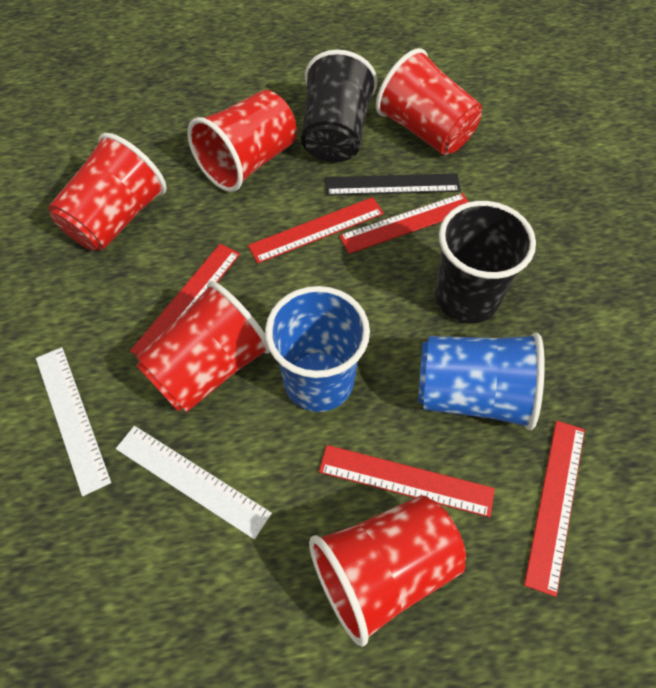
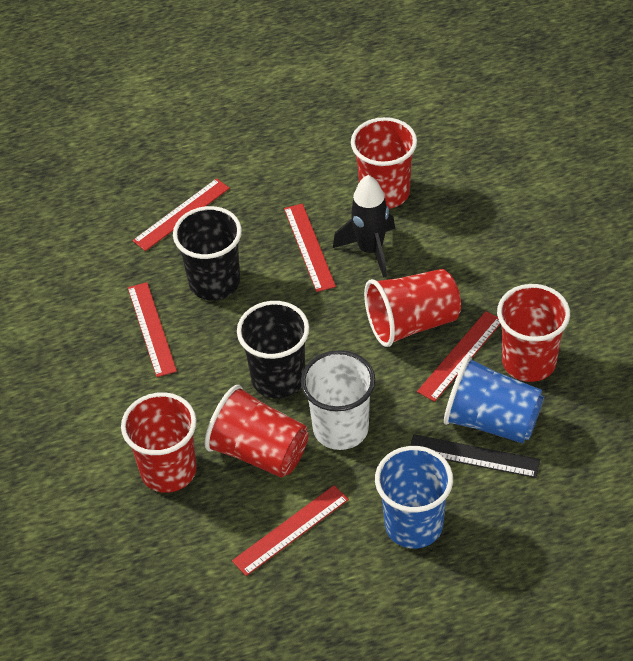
black rocket: none = 0 -> [333,175,395,278] = 1
white cup: none = 0 -> [301,350,375,450] = 1
white ruler: [36,347,111,496] [116,426,272,540] = 2 -> none = 0

